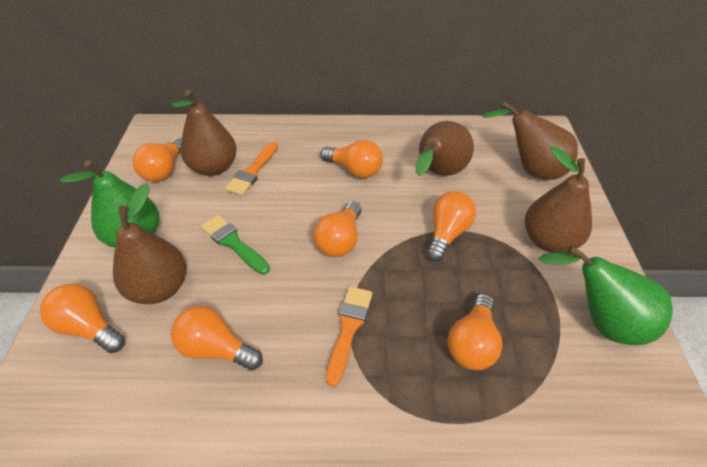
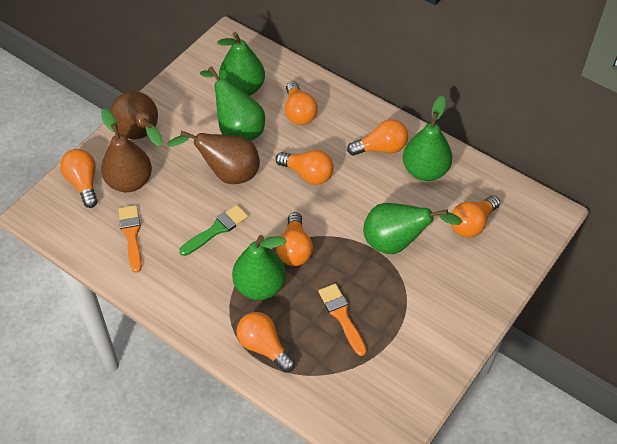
brown pear: [113,184,187,304] [171,90,237,176] [416,121,474,176] [482,101,578,180] [525,146,592,253] = 5 -> [101,109,152,192] [110,91,163,146] [167,131,260,184] = 3
green pear: [60,160,159,248] [538,246,673,345] = 2 -> [200,66,265,141] [218,32,265,96] [232,235,286,300] [363,203,462,254] [403,95,452,181] = 5

